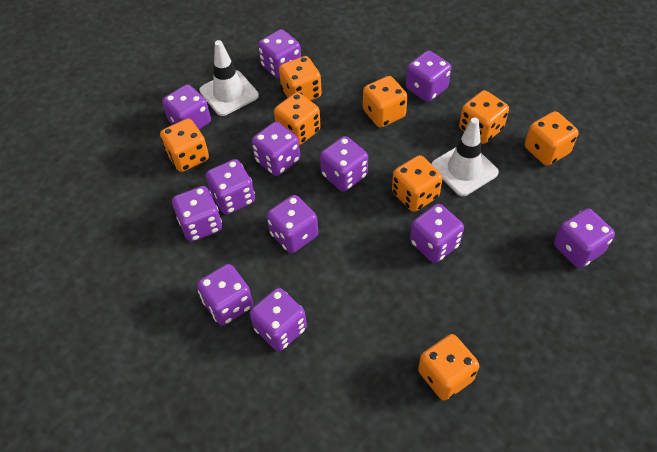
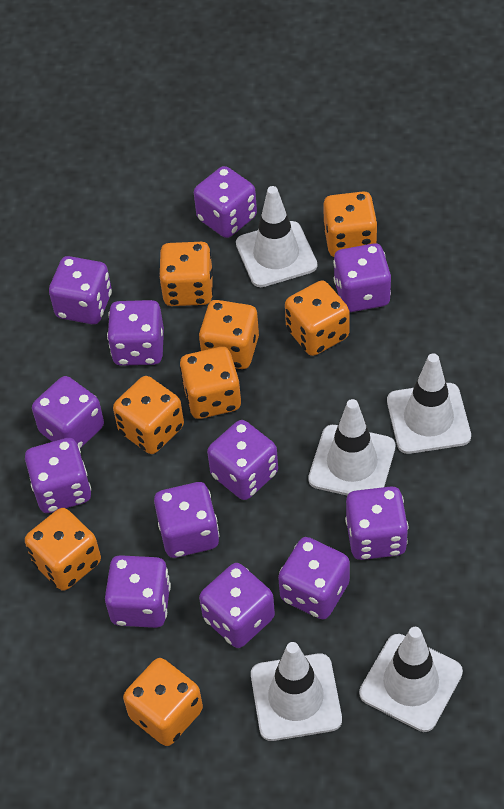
white traffic cone: [199,40,259,116] [431,117,499,196] = 2 -> [236,186,317,287] [251,642,342,741] [308,399,396,496] [359,627,463,732] [387,353,471,454] = 5

